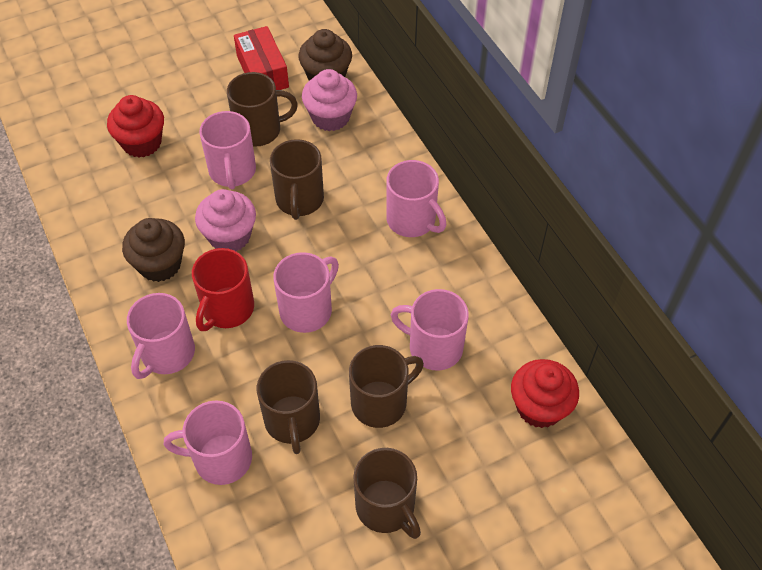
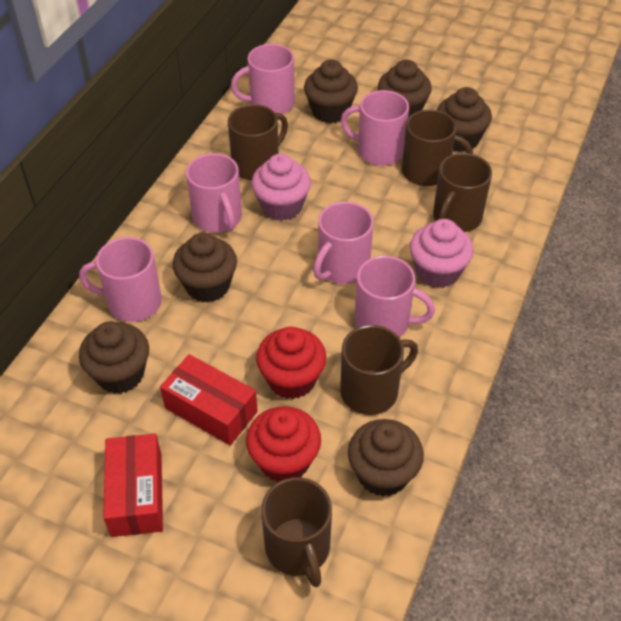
brown cupcake: [122,218,185,282] [298,29,352,81] = 2 -> [79,321,149,394] [172,233,237,302] [304,60,358,123] [348,419,424,497] [378,60,432,118] [437,87,492,152] = 6
red box: [234,26,289,90] = 1 -> [103,434,163,537] [160,354,258,445] = 2
red mug: [192,248,254,331] = 1 -> none = 0

